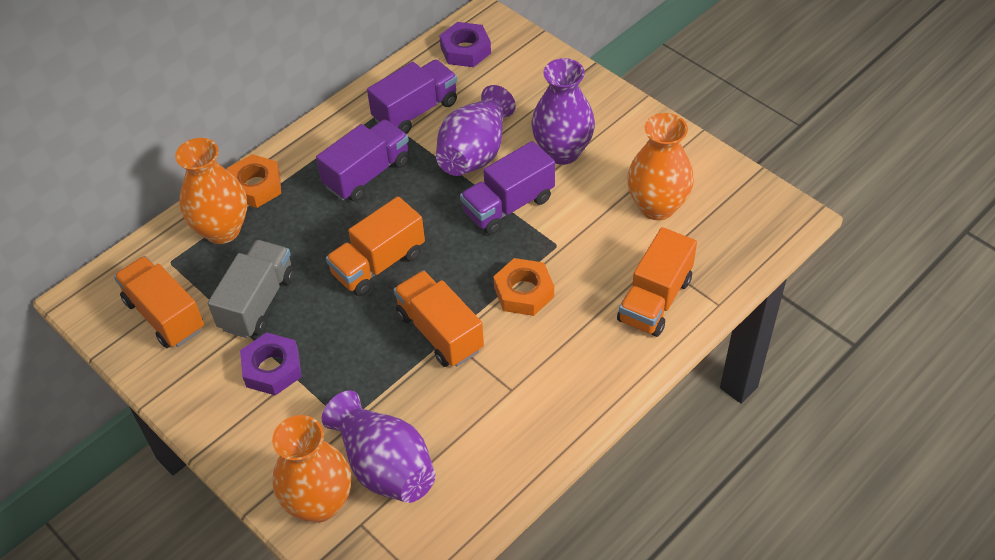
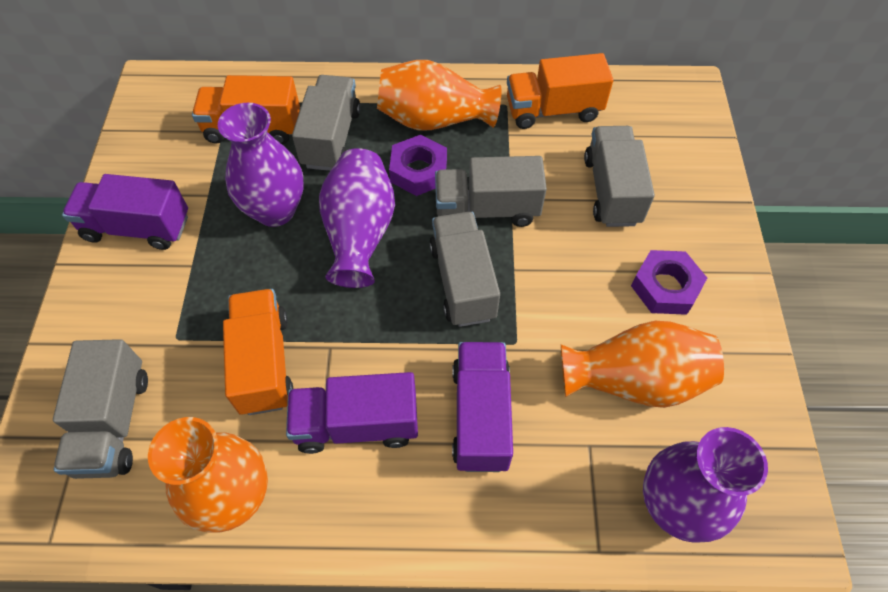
grey truck: [208,240,295,338] = 1 -> [53,339,148,479] [292,75,361,171] [429,212,500,327] [435,156,547,227] [584,126,655,227] = 5
orange nut: [228,154,281,208] [493,258,554,316] = 2 -> none = 0
orange truck: [114,256,204,348] [326,196,425,296] [393,270,484,367] [617,227,697,337] = 4 -> [192,75,300,144] [223,289,293,415] [507,53,613,129] = 3

